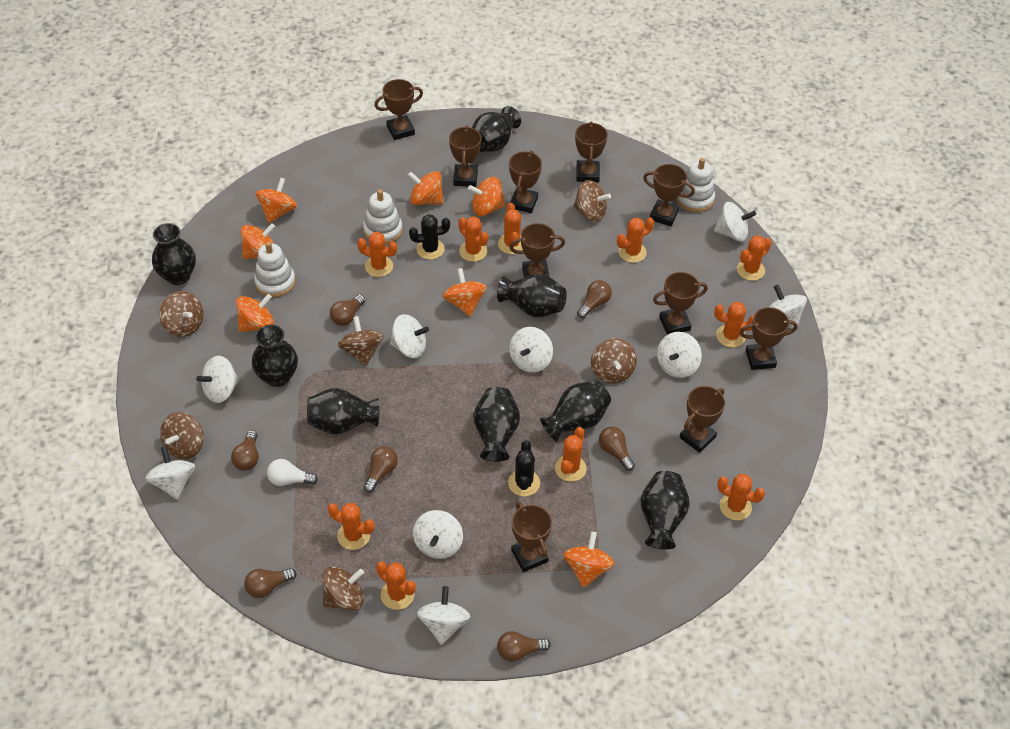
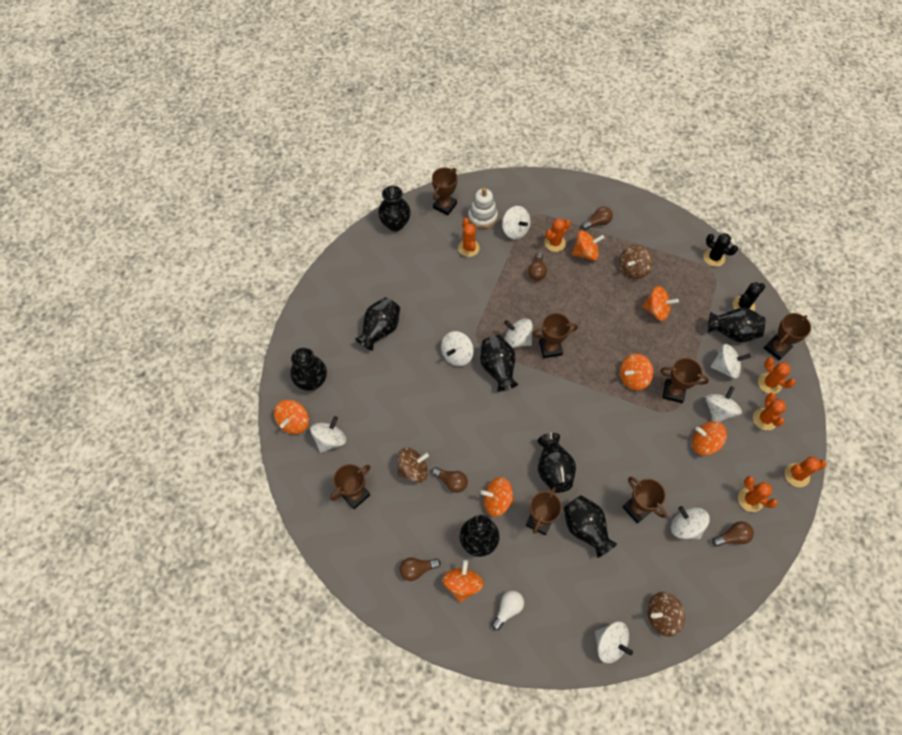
brown light bulb: [231,430,259,471] [244,568,296,598] [330,294,365,326] [364,446,398,493] [497,631,551,662] [577,280,612,319] [599,426,635,471] = 7 -> [399,558,441,581] [432,467,468,493] [528,253,547,281] [581,206,613,230] [712,521,754,547] = 5
brown spinning top: [159,291,203,337] [160,412,204,459] [322,566,364,611] [338,316,383,366] [574,180,611,222] [591,338,637,384] = 6 -> [397,448,429,483] [619,245,653,279] [647,592,685,637] = 3
brown trophy: [374,79,423,140] [449,126,481,187] [509,151,542,213] [509,223,565,278] [511,502,552,572] [575,121,608,182] [643,164,695,226] [653,272,708,335] [680,386,725,453] [740,307,798,370] = 10 -> [330,464,371,509] [432,168,458,216] [526,487,562,535] [532,313,578,358] [622,477,666,524] [660,358,709,403] [764,313,811,361] = 7
orange cactus: [328,503,375,550] [357,232,397,277] [376,561,416,610] [458,216,488,262] [498,203,523,254] [555,427,587,482] [617,217,654,263] [714,302,753,348] [717,474,765,520] [737,235,772,281] = 10 -> [458,218,480,257] [544,218,571,252] [738,476,778,512] [753,393,786,431] [758,357,796,394] [785,456,827,487] = 6
white spinning top: [145,446,195,500] [196,356,239,403] [390,314,429,358] [413,510,463,559] [417,586,470,645] [509,327,553,373] [657,332,702,378] [714,202,756,242] [769,285,807,329] = 9 -> [310,416,346,453] [441,331,474,366] [502,206,531,239] [504,318,533,348] [595,621,633,663] [671,506,710,539] [706,386,742,422] [710,344,751,379] = 8
white stacking toy: [254,242,295,297] [363,189,402,244] [677,158,715,212] = 3 -> [468,188,498,229] = 1

